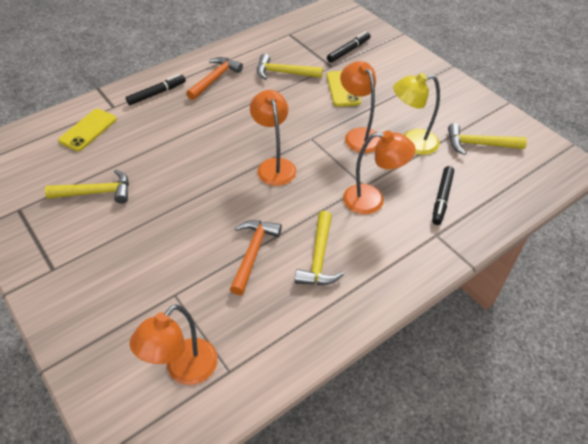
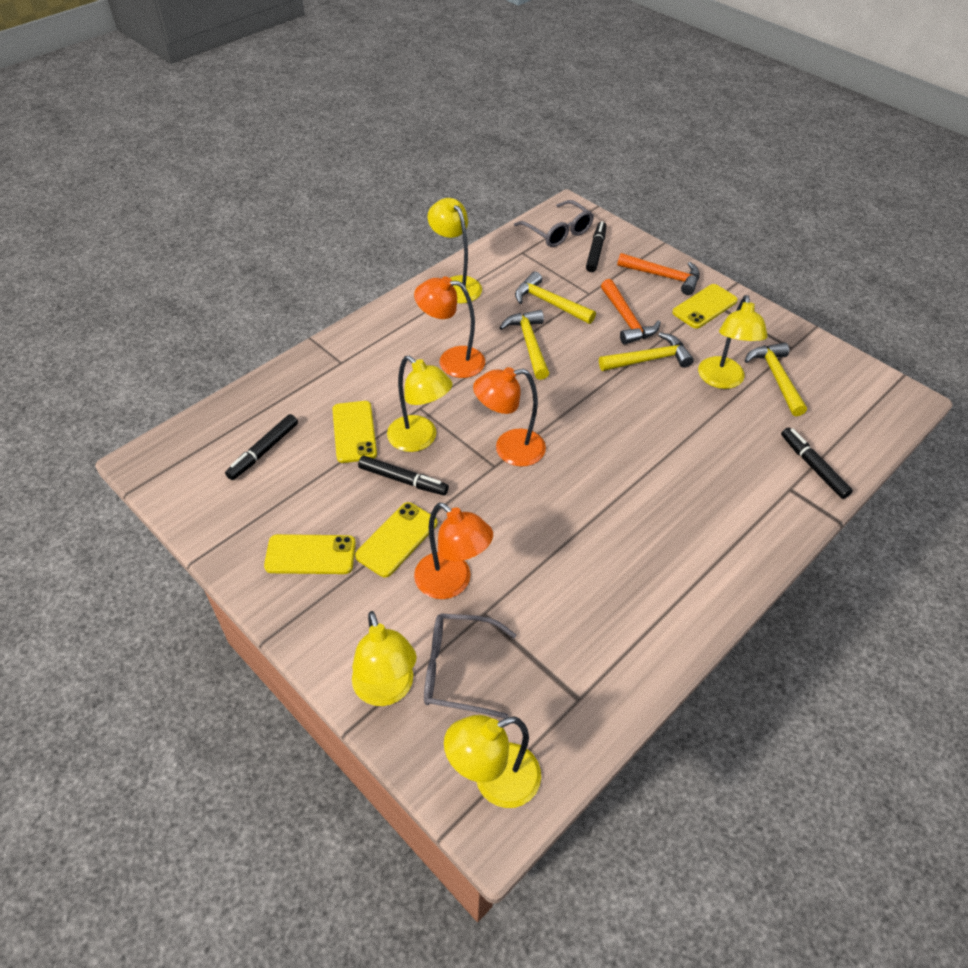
black marker: [126,74,186,105] [327,31,371,63] [432,166,454,225] = 3 -> [225,414,298,480] [358,455,449,495] [586,221,606,272] [781,427,853,499] = 4
grey glasses: none = 0 -> [424,614,516,719] [514,200,594,247] = 2
orange lamp: [130,304,218,385] [250,90,296,186] [340,61,381,153] [343,131,416,214] = 4 -> [414,277,485,378] [414,502,493,599] [473,367,546,467] = 3
yellow lamp: [393,73,440,155] = 1 -> [352,611,417,706] [387,355,453,452] [427,198,482,303] [444,715,541,808] [698,295,768,389] = 5
yellow phone: [58,109,117,151] [327,71,361,107] = 2 -> [264,534,356,574] [332,401,377,463] [355,502,437,577] [672,284,738,329] = 4

